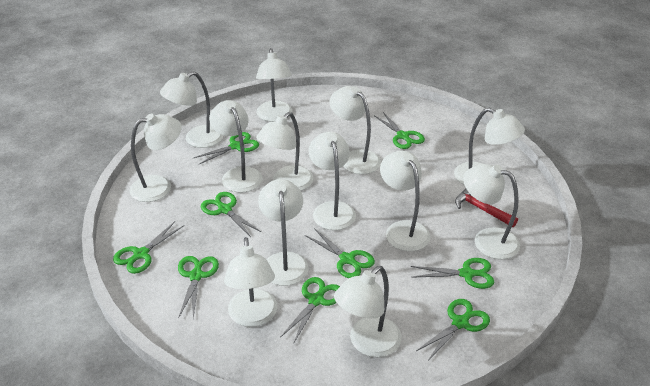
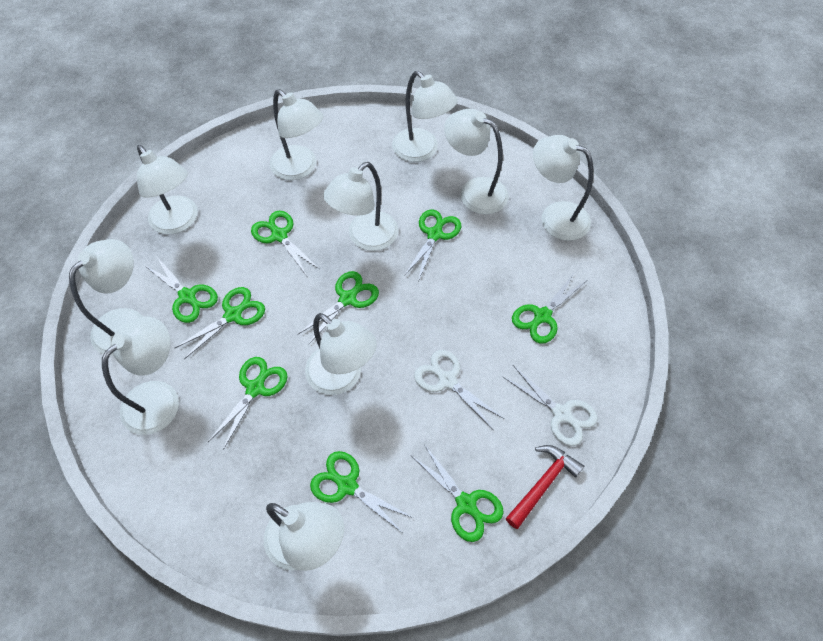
white lamp: [129,114,182,202] [160,71,223,148] [209,100,262,193] [224,237,277,327] [256,48,292,122] [256,112,313,191] [258,179,309,286] [308,132,356,230] [330,86,381,174] [334,266,402,357] [380,151,431,251] [454,108,525,184] [463,164,520,259] = 13 -> [69,239,143,356] [102,316,179,435] [137,145,198,234] [264,502,344,571] [270,89,323,180] [305,313,377,395] [323,162,398,251] [392,71,458,162] [444,109,509,214] [533,135,593,241] = 10
white scissors: none = 0 -> [414,350,504,429] [503,365,598,446] = 2

